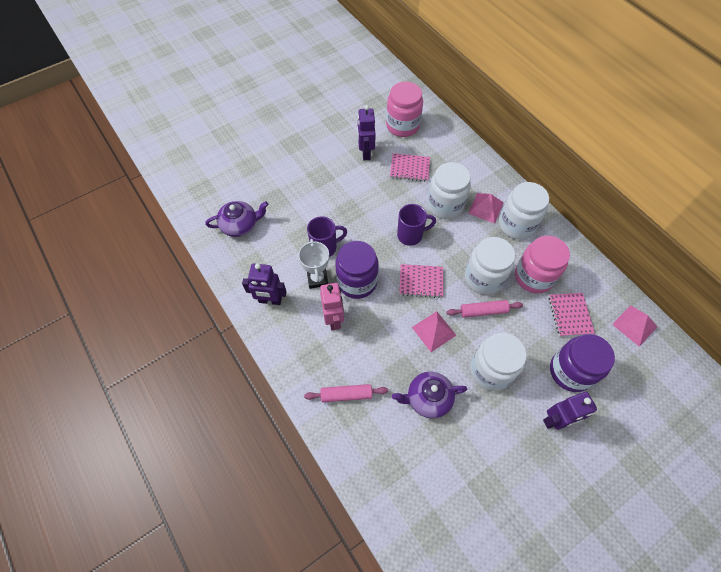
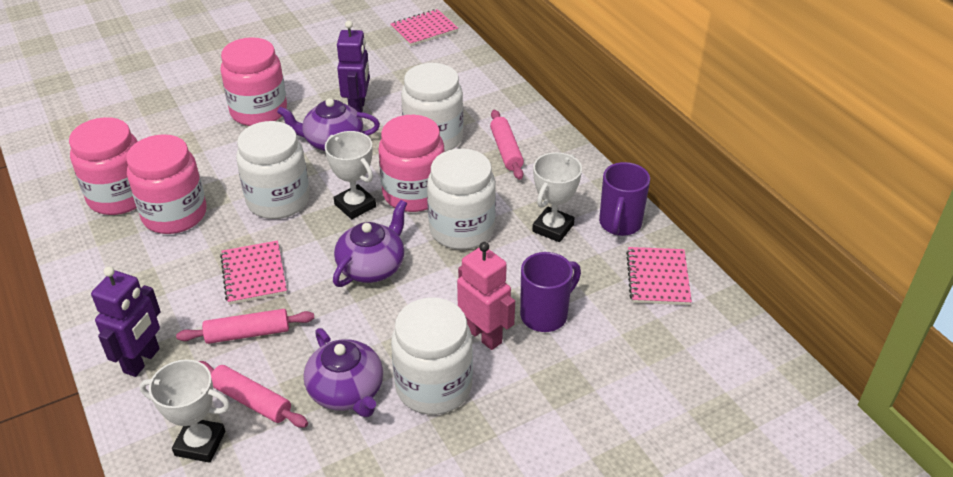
pink jar: [386,82,423,137] [515,236,570,294] = 2 -> [69,117,138,215] [126,134,206,234] [220,37,287,126] [378,115,444,212] = 4
pink pyramid: [412,311,457,352] [468,193,504,224] [612,305,657,347] = 3 -> none = 0
pink rolling pin: [304,384,388,402] [447,300,523,318] = 2 -> [176,309,314,344] [198,361,308,428] [490,110,524,180] = 3
purple jar: [335,241,379,299] [550,334,615,392] = 2 -> none = 0
purple robot: [242,263,287,305] [357,105,376,160] [543,392,597,430] = 3 -> [91,266,161,377] [337,21,370,112] = 2
purple teapot: [206,201,269,237] [392,372,467,419] = 2 -> [277,98,380,151] [304,328,383,417] [333,200,407,287] = 3
white trophy: [298,239,329,289] = 1 -> [139,359,230,463] [325,131,376,219] [532,152,582,242] = 3

